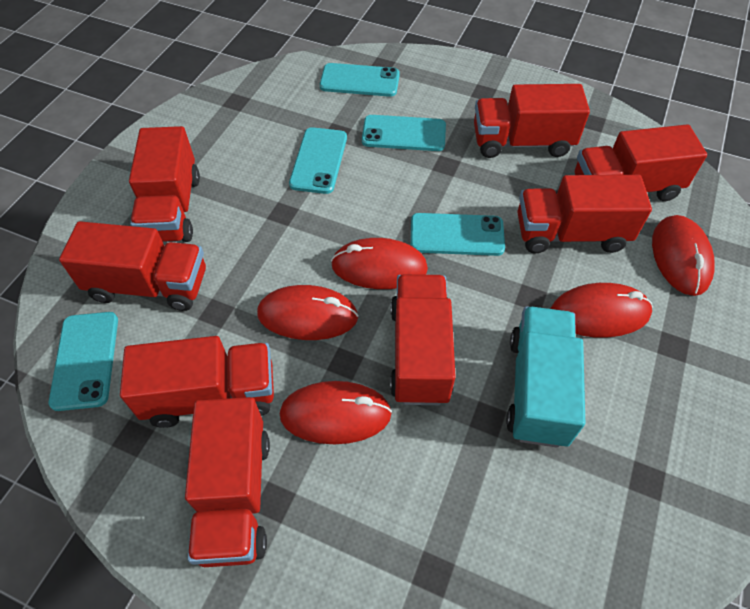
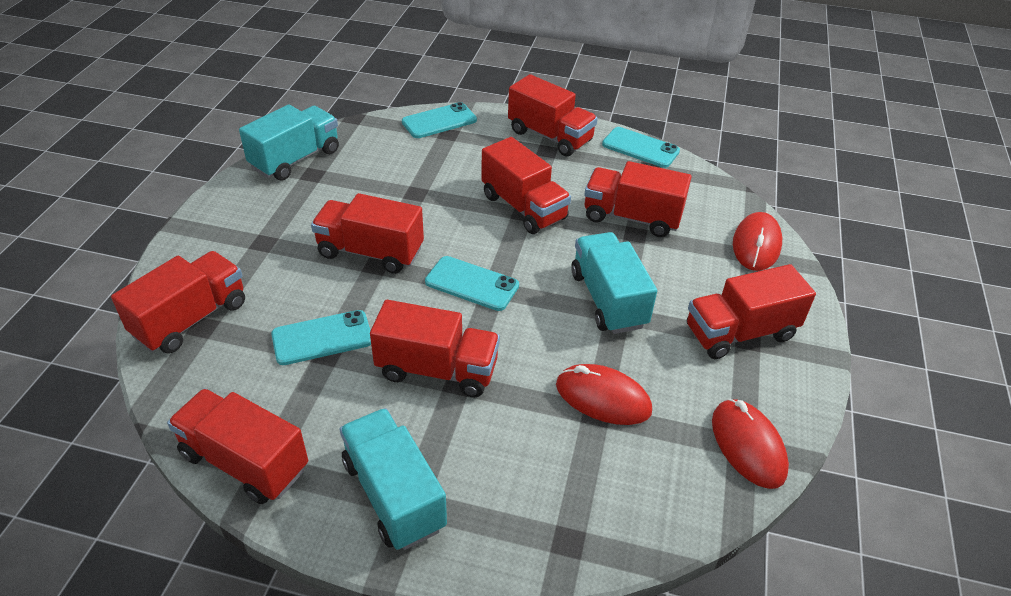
red mouse: [257,285,359,340] [280,381,392,444] [331,238,428,289] [551,283,653,338] [652,215,715,296] = 5 -> [556,364,652,425] [712,399,789,489] [733,212,782,271] = 3
turquoise phone: [49,312,118,411] [289,127,347,194] [320,63,400,97] [362,115,446,151] [411,213,505,256] = 5 -> [271,310,371,365] [402,102,477,138] [425,256,519,311] [602,127,680,168] = 4
turquoise truck: [506,306,585,448] = 1 -> [239,104,339,181] [340,408,447,550] [571,232,657,334] = 3

